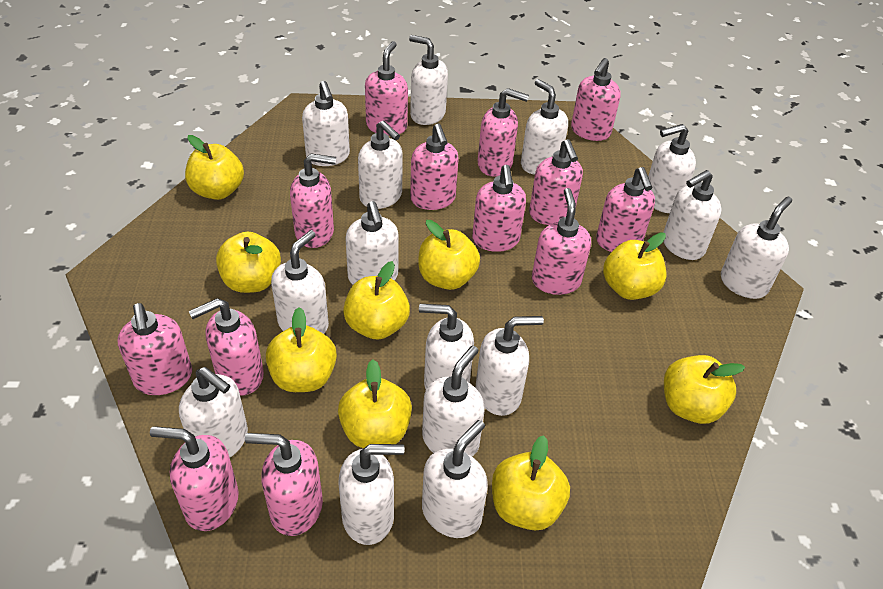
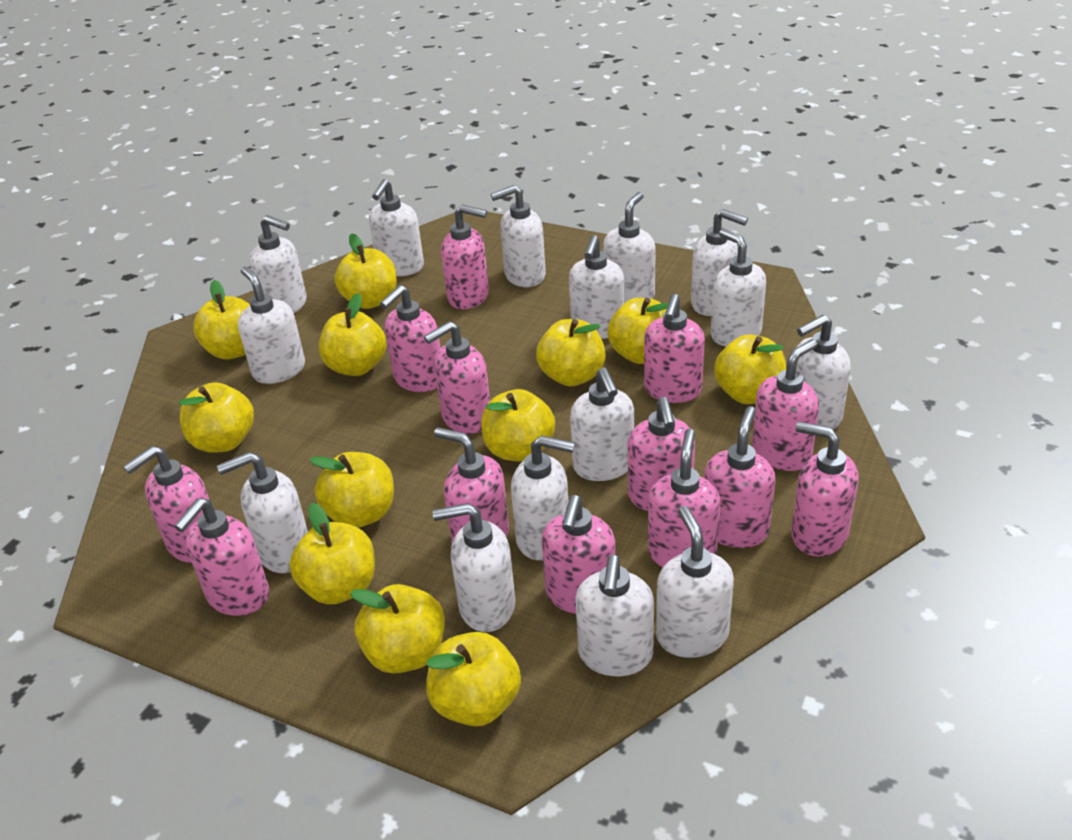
yellow apple: [185,135,244,200] [216,232,281,293] [266,307,337,392] [338,360,412,448] [343,261,410,340] [418,220,480,290] [492,435,570,531] [603,232,666,300] [664,355,745,424] = 9 -> [179,382,254,453] [193,280,250,359] [290,503,375,604] [310,452,394,528] [319,293,387,376] [335,233,397,309] [350,584,445,674] [426,632,521,726] [481,389,555,462] [536,319,605,386] [608,298,668,364] [714,334,786,404] = 12

